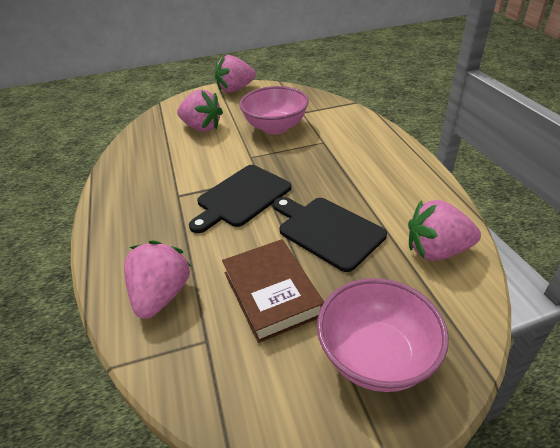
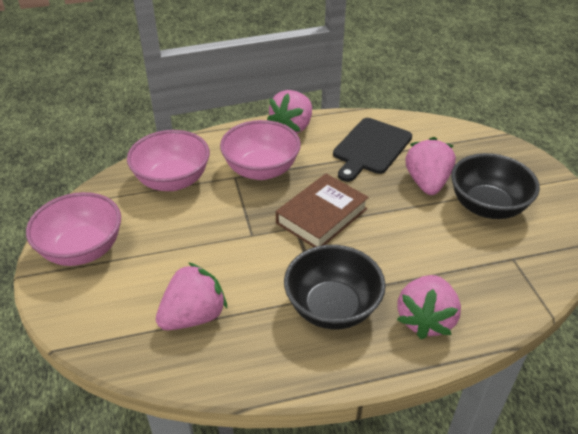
black bowl: none = 0 -> [284,245,386,330] [451,153,540,219] = 2
black cutting board: [189,165,291,233] [273,197,387,272] = 2 -> [333,118,412,182] = 1
pink bowl: [240,86,309,135] [317,278,449,392] = 2 -> [26,192,121,266] [127,130,210,191] [220,120,301,180] = 3

